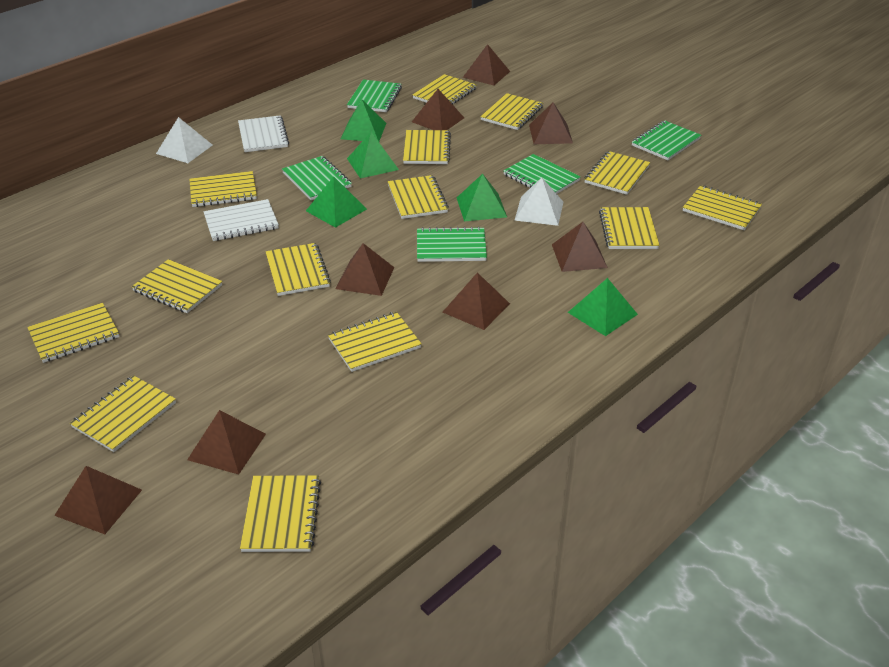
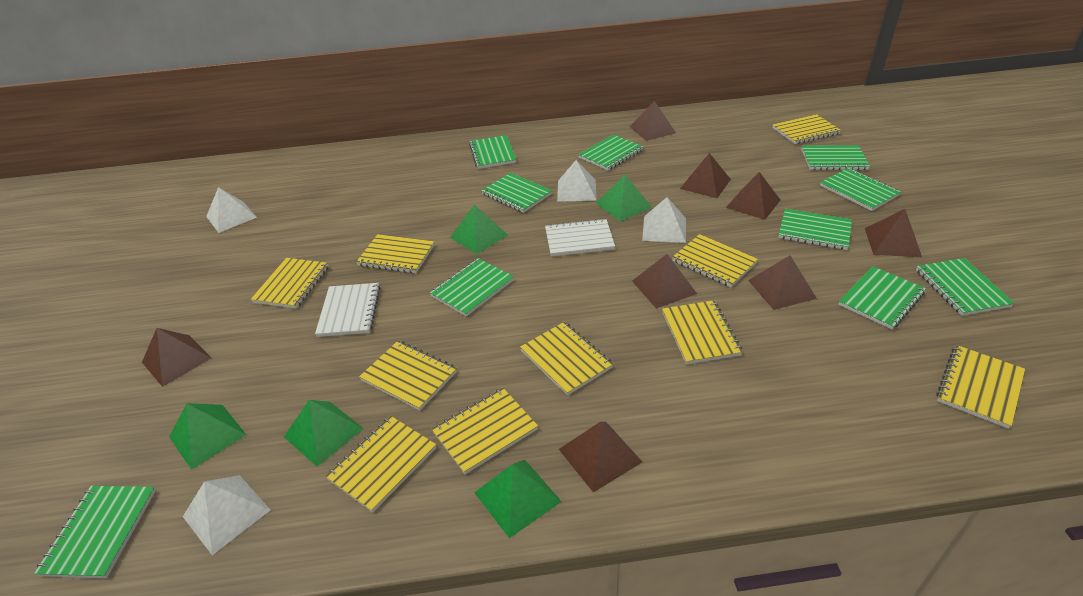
green notebook: [282,156,352,200] [347,79,402,112] [417,227,487,262] [503,154,580,194] [632,121,701,160] = 5 -> [34,486,156,578] [430,258,514,317] [469,135,516,169] [481,173,552,213] [578,135,643,170] [778,209,852,250] [801,145,870,170] [820,168,901,211] [838,266,926,329] [916,258,1015,316] = 10
white pyramid: [156,117,212,163] [514,177,563,226] = 2 -> [183,475,270,555] [206,187,257,233] [557,160,597,202] [642,197,686,243] = 4
yellow notebook: [27,303,119,363] [70,375,176,452] [132,259,222,313] [189,171,257,207] [240,475,321,552] [265,243,331,296] [328,312,422,372] [388,175,449,219] [403,130,451,164] [412,74,477,104] [480,93,543,130] [584,151,650,195] [599,207,660,249] [683,185,762,230] = 14 -> [251,258,329,309] [325,416,436,513] [356,234,434,273] [359,341,457,411] [432,388,538,474] [520,322,613,396] [662,300,743,364] [672,234,758,287] [773,114,841,144] [936,345,1025,429] = 10

